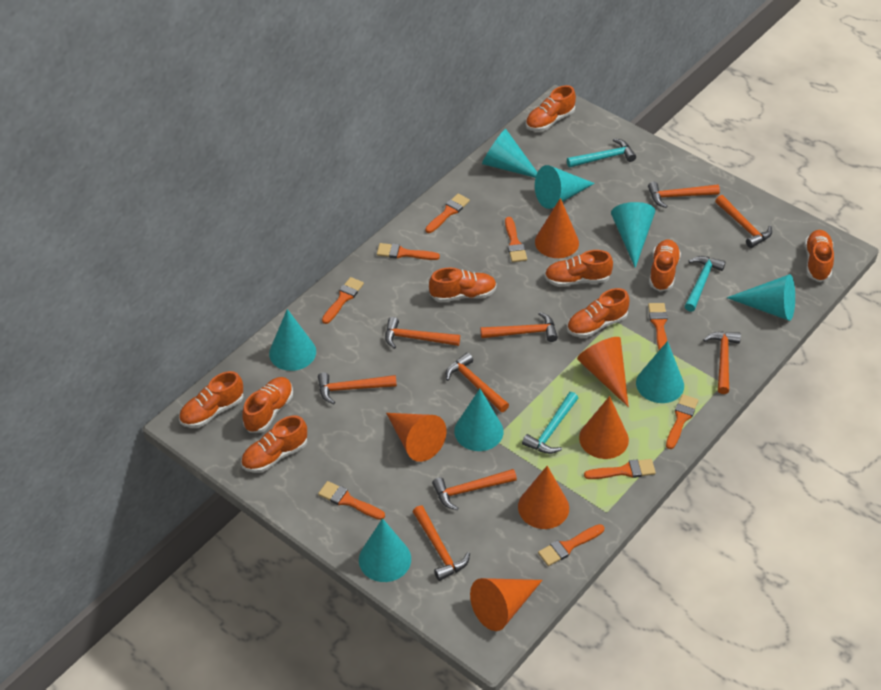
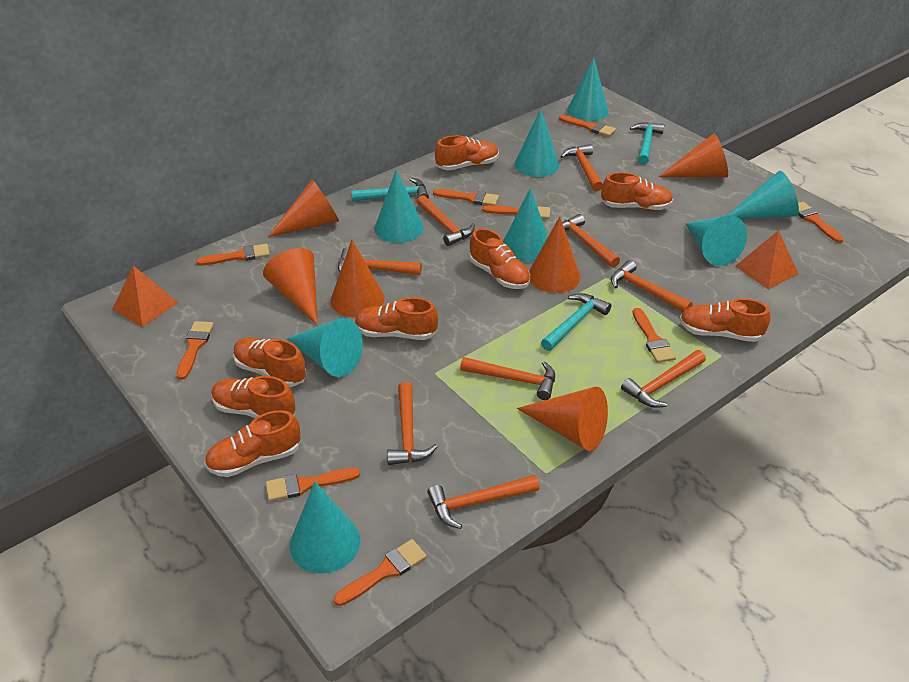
orange pyramid: none = 0 -> [113,266,178,327] [735,230,798,289] = 2
orange shoe: [179,371,244,428] [241,415,307,473] [242,377,293,433] [429,267,497,302] [526,85,576,131] [544,250,613,287] [567,288,630,338] [649,239,681,292] [805,230,834,282] = 9 -> [204,410,300,477] [211,376,295,418] [233,337,306,387] [355,297,438,340] [435,135,499,171] [469,228,530,289] [601,172,673,210] [679,298,771,342] = 8

